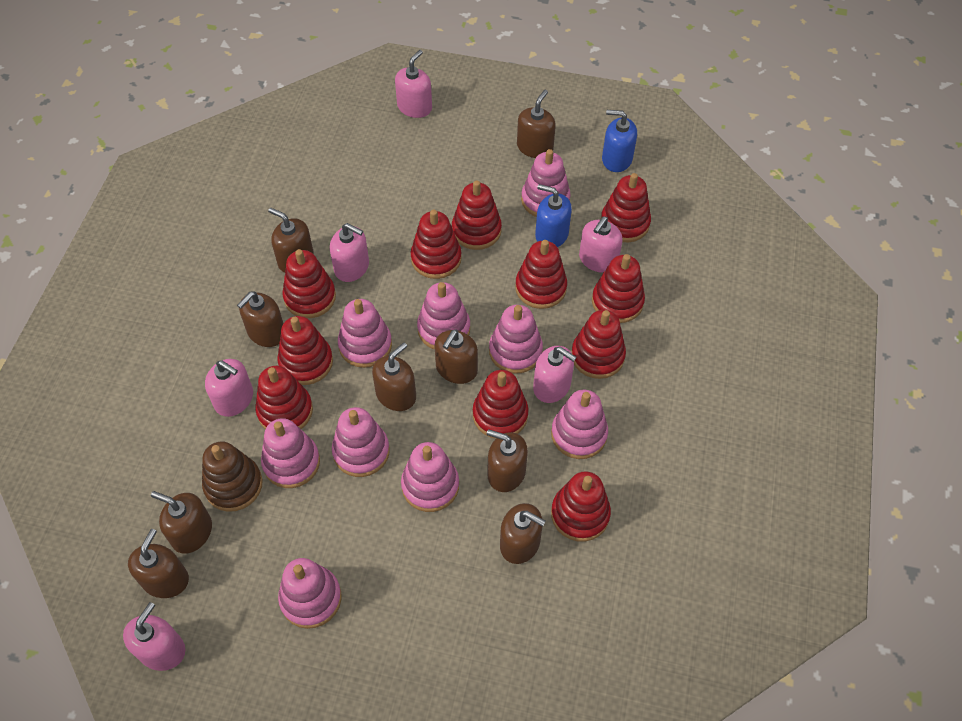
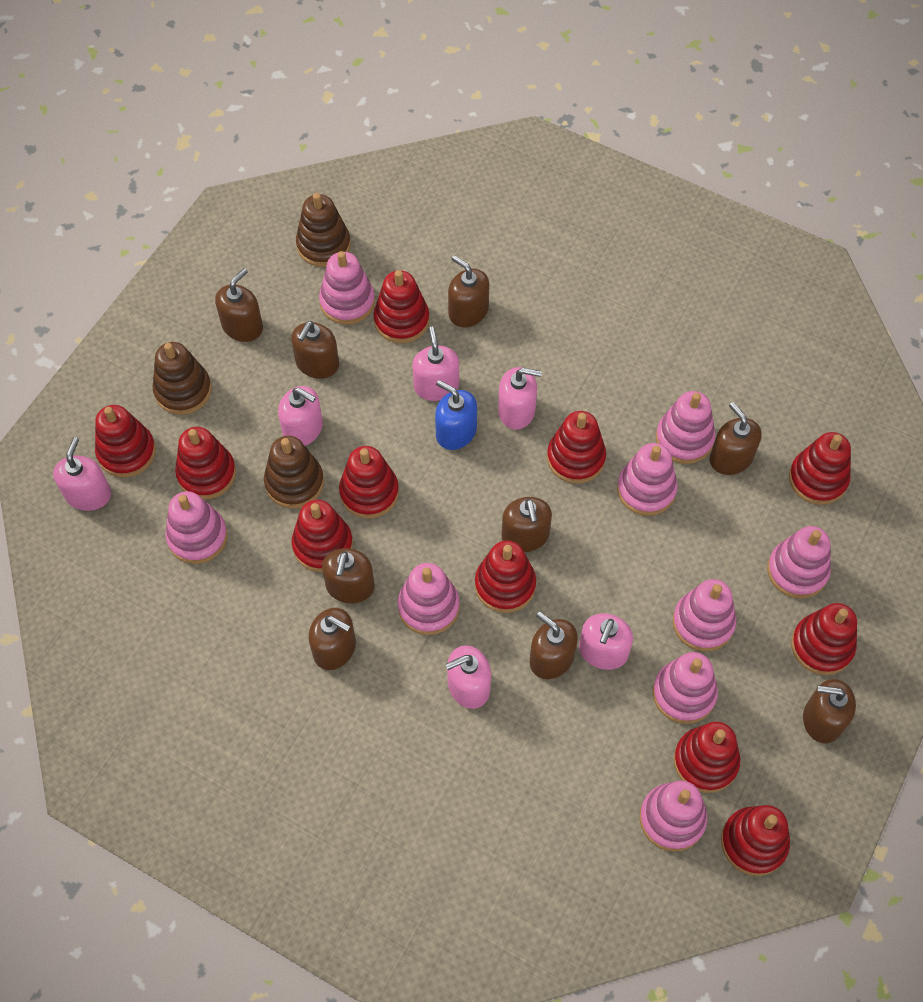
blue soap dispenser: [535,184,572,247] [602,110,637,172] = 2 -> [435,380,477,450] = 1
brown stacking toy: [202,441,262,512] = 1 -> [153,342,212,415] [264,436,324,508] [296,193,351,267] = 3

